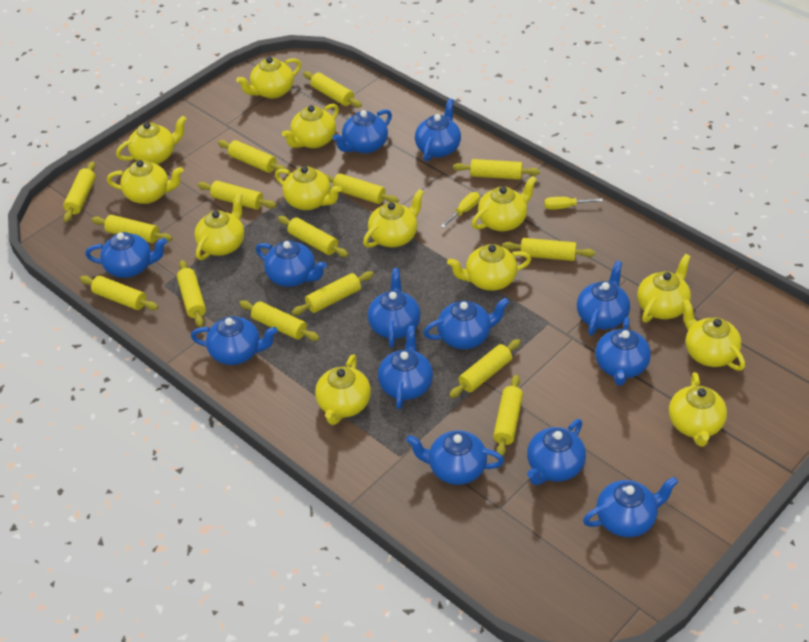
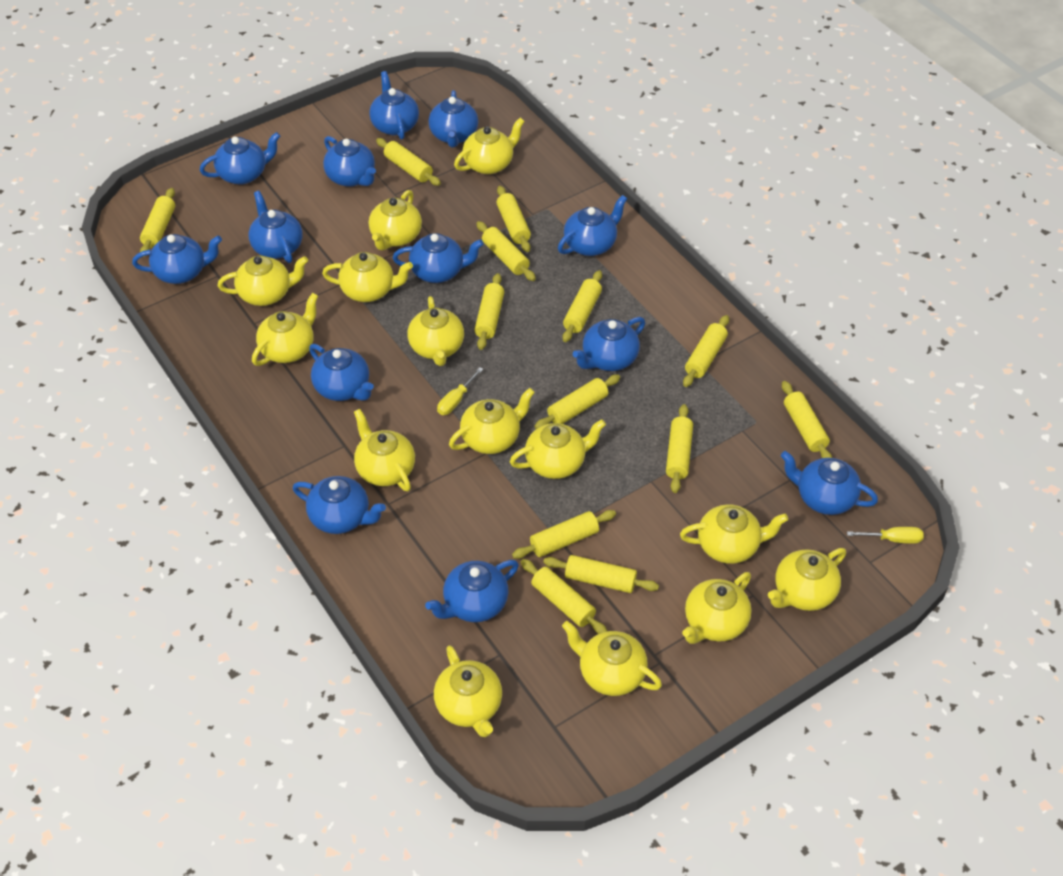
yellow rolling pin: [63,161,96,222] [80,276,158,310] [91,215,172,243] [177,260,206,327] [198,181,276,210] [218,140,286,173] [239,300,319,341] [278,216,348,257] [292,271,374,315] [303,71,362,108] [325,173,399,204] [449,339,521,398] [453,159,540,180] [493,375,523,456] [502,238,595,261] = 15 -> [140,188,175,257] [376,138,441,186] [474,273,504,350] [476,221,536,281] [497,186,531,252] [512,510,616,559] [521,559,607,634] [534,374,620,429] [543,555,659,593] [562,270,602,342] [666,404,693,493] [683,315,729,387] [782,381,832,458] = 13
yellow teapot: [107,160,184,204] [116,116,187,164] [195,193,244,260] [236,56,301,99] [275,166,342,210] [282,104,339,148] [315,354,371,425] [363,189,424,248] [447,244,531,291] [472,176,537,231] [637,254,691,323] [669,372,727,447] [682,299,745,371] = 13 -> [218,256,308,306] [252,293,318,366] [322,252,413,302] [354,409,415,491] [369,190,422,250] [408,296,464,366] [434,645,502,737] [449,388,535,454] [454,118,525,174] [510,419,606,479] [562,621,662,696] [680,504,788,564] [682,572,751,644] [768,548,846,611] = 14

